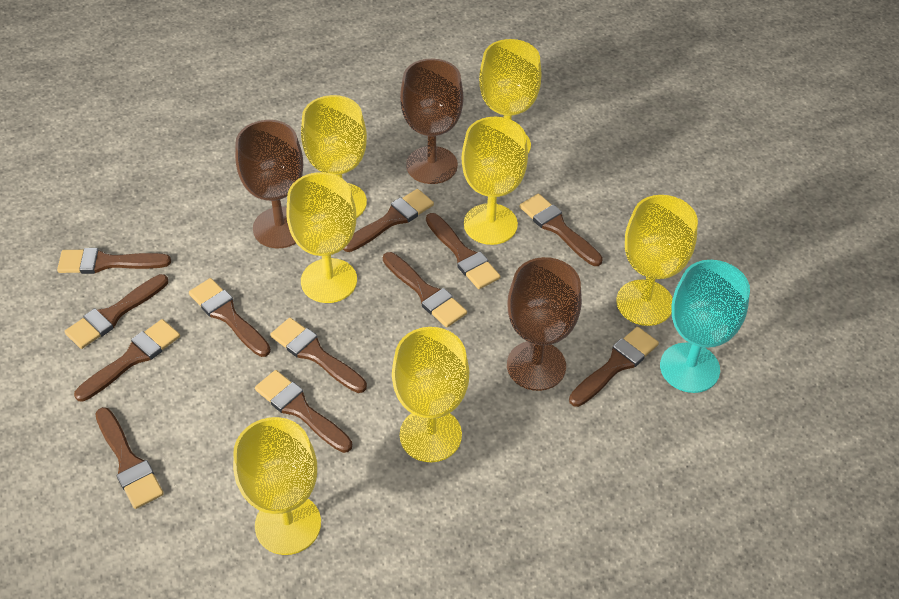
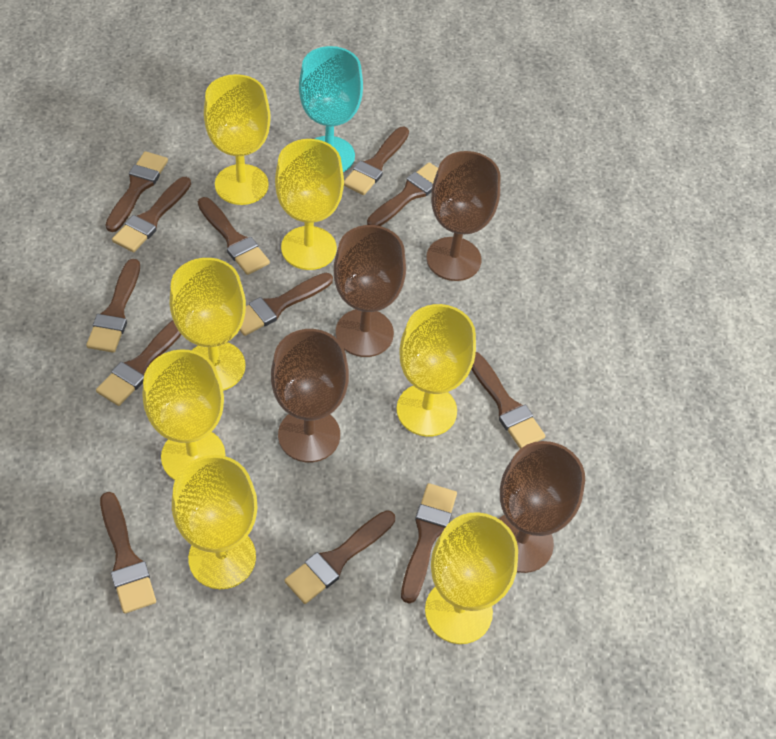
brown goblet: [235,120,303,248] [400,59,464,184] [507,257,582,391] = 3 -> [271,329,349,462] [334,225,406,357] [426,151,500,281] [499,441,585,573] = 4

